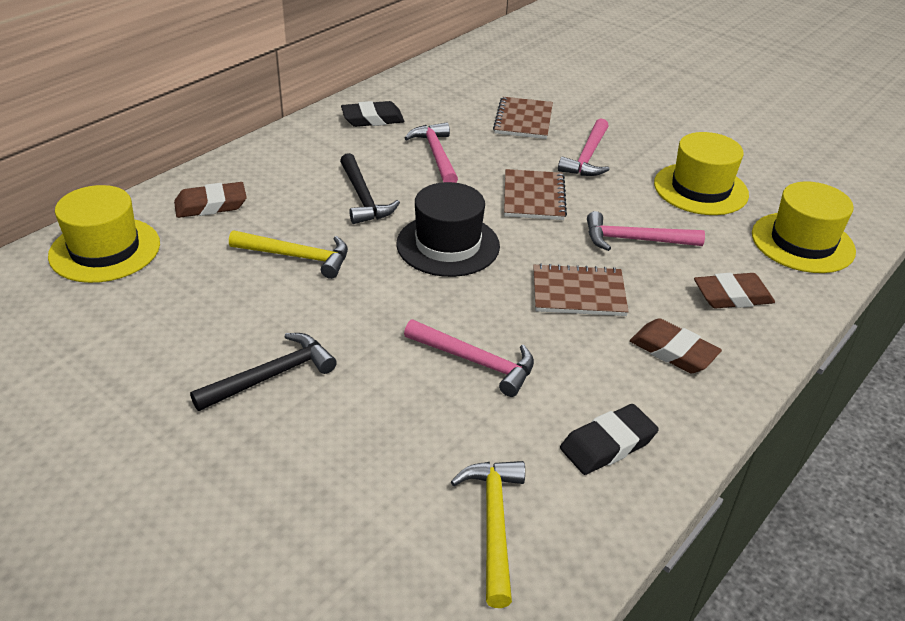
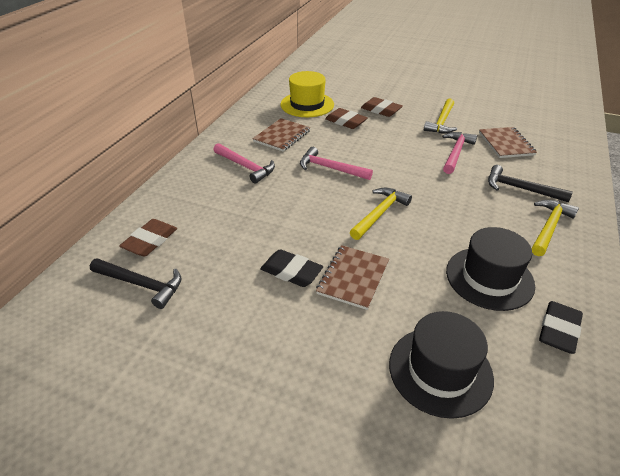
black hat: [396,182,500,277] = 1 -> [389,311,494,419] [446,227,535,311] = 2
pink hammer: [404,320,534,397] [405,122,458,183] [558,118,610,176] [587,211,705,251] = 4 -> [213,143,275,184] [300,147,373,180] [442,132,477,174] = 3
yellow hammer: [229,230,348,279] [451,461,525,608] = 2 -> [350,188,412,240] [424,98,457,133] [532,200,579,256] = 3
yellow hat: [48,185,160,283] [654,132,749,215] [752,181,856,273] = 3 -> [280,71,334,117] = 1

